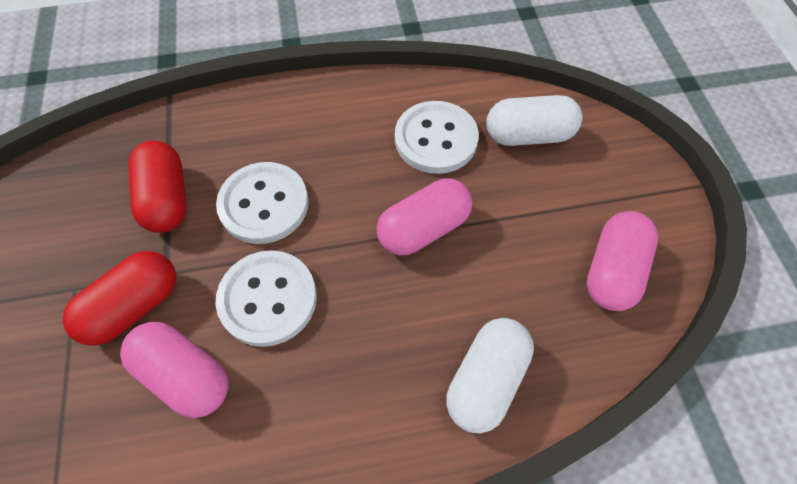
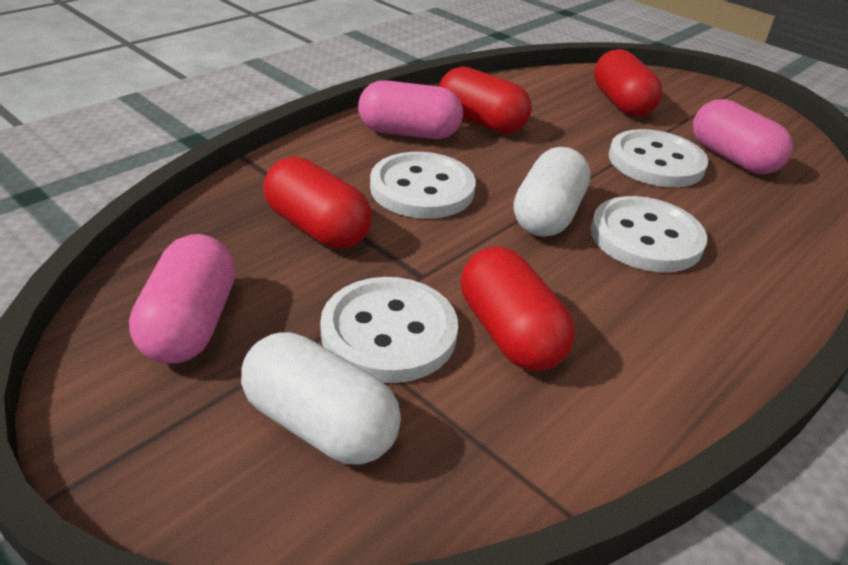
red capsule: [62,251,176,346] [128,140,187,233] = 2 -> [263,157,372,248] [439,67,532,134] [461,247,575,371] [594,49,662,117] = 4
white button: [216,162,309,244] [216,250,317,347] [395,101,479,174] = 3 -> [320,277,458,383] [370,152,476,219] [591,196,707,272] [609,129,708,187] = 4

